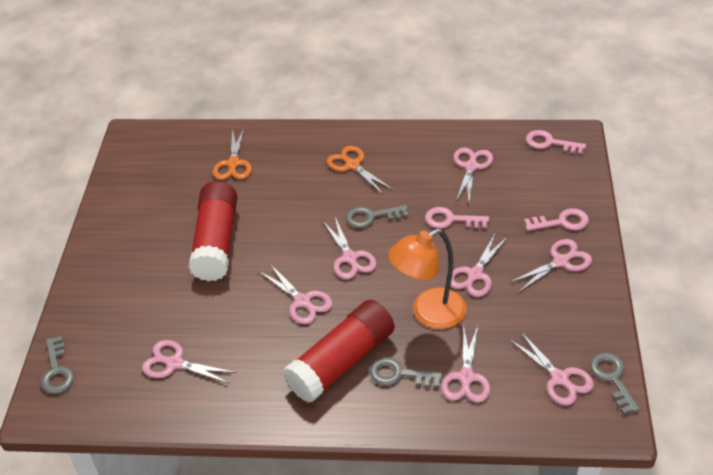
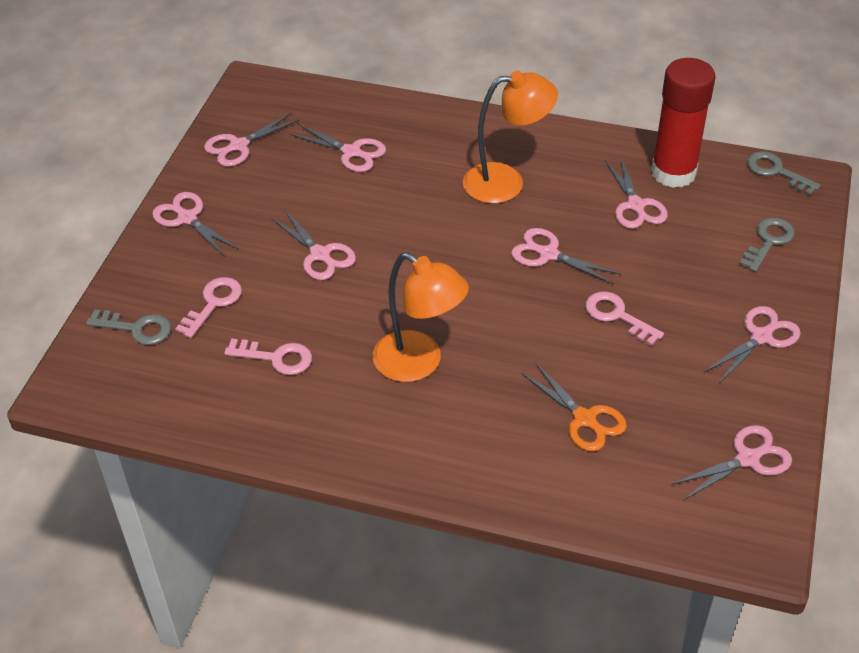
grey key: [40,336,74,394] [346,205,409,228] [369,357,443,388] [590,353,640,415] = 4 -> [86,309,171,345] [739,217,795,272] [747,151,821,196] = 3
orange lamp: [388,229,467,329] = 1 -> [373,252,469,382] [463,71,558,203] = 2
orange scissors: [213,128,252,180] [327,146,393,195] = 2 -> [522,363,627,452] = 1
red glue stick: [188,181,237,282] [283,300,394,403] = 2 -> [651,58,715,188] = 1

